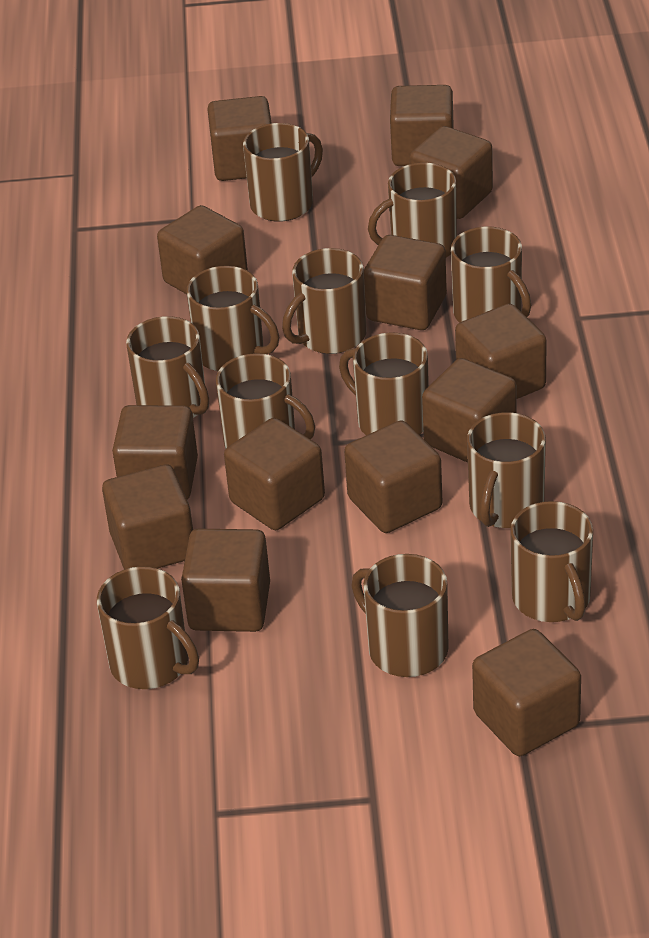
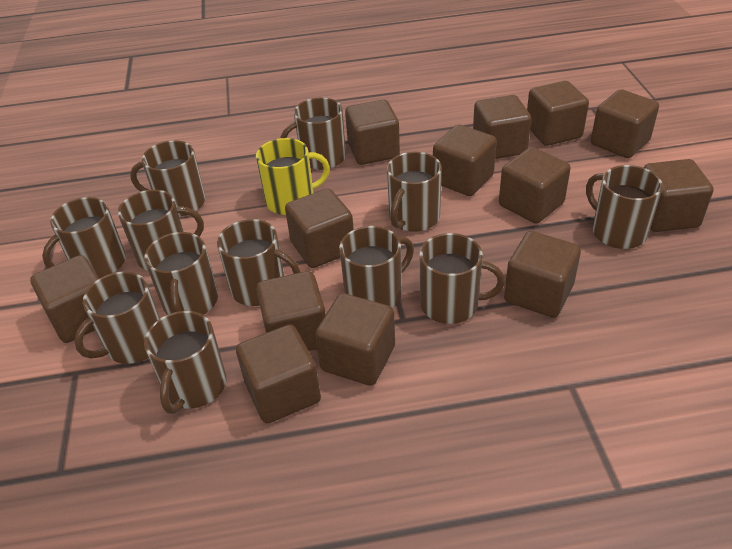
yellow mug: none = 0 -> [256,138,330,215] = 1

